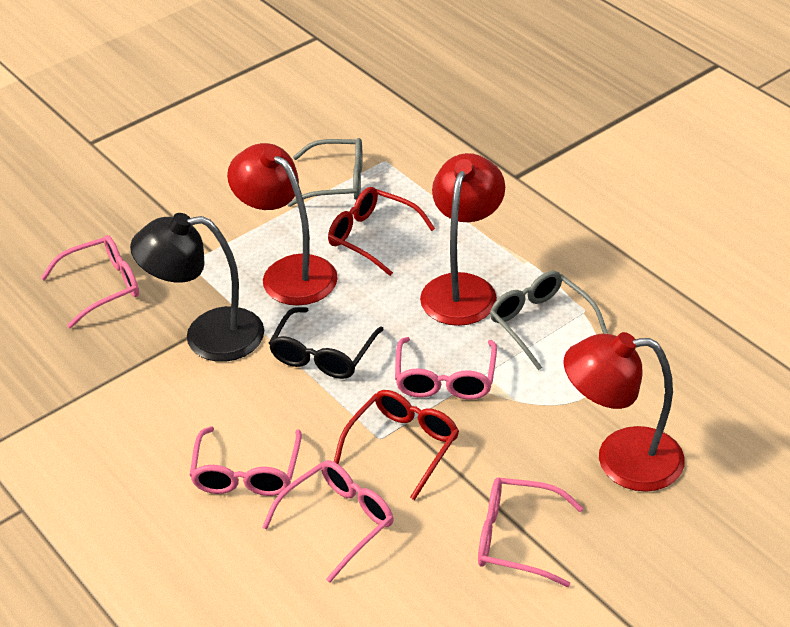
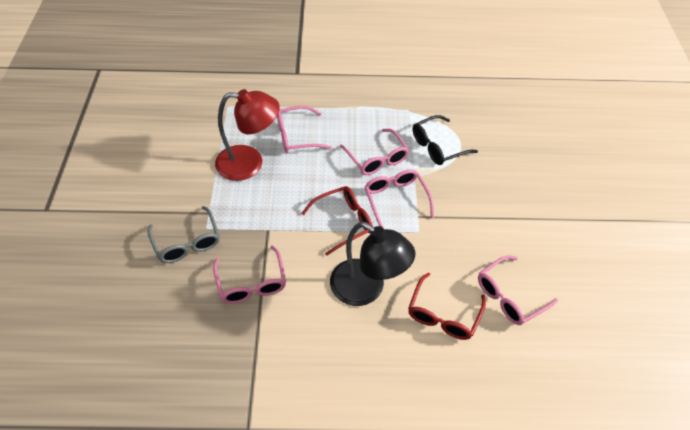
grey glasses: [287,138,362,207] [490,271,608,370] = 2 -> [147,206,220,263] = 1
red lamp: [227,143,338,306] [420,153,505,326] [564,332,685,492] = 3 -> [215,89,280,181] = 1

